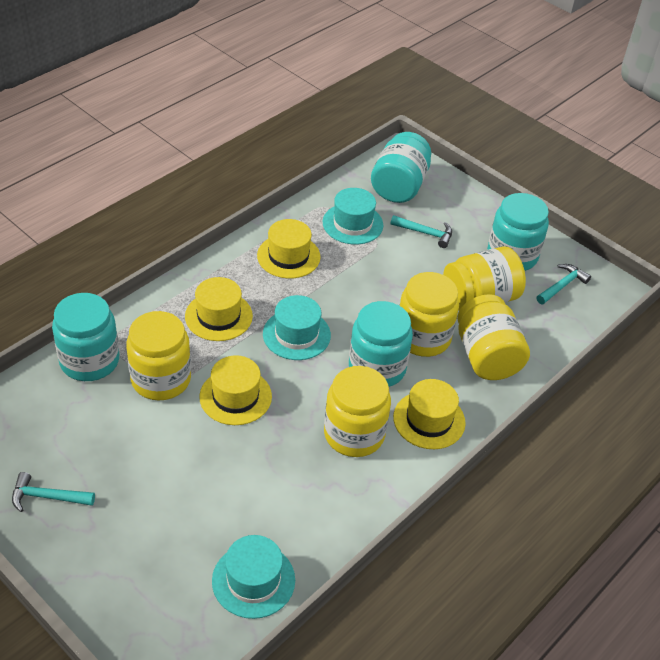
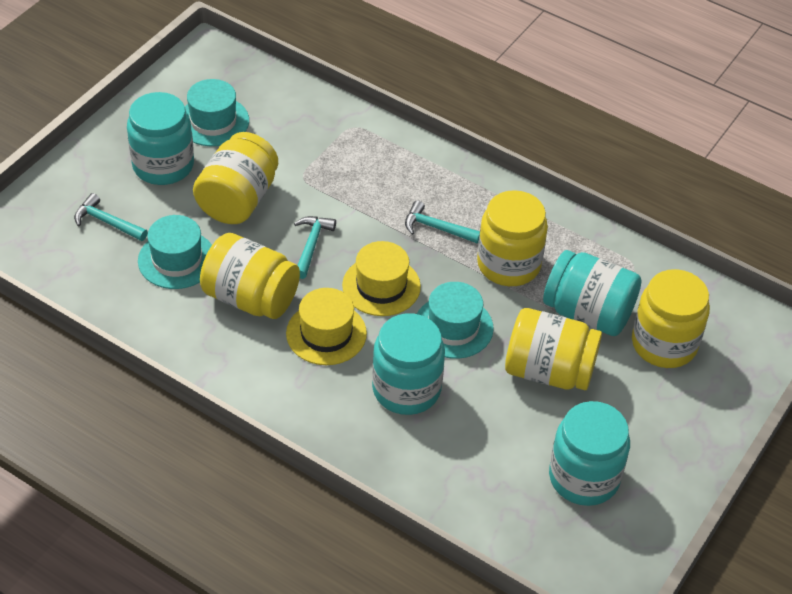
yellow hat: [185,277,253,341] [199,355,272,425] [257,219,321,278] [393,379,466,449] = 4 -> [286,288,367,365] [342,241,421,316] = 2

